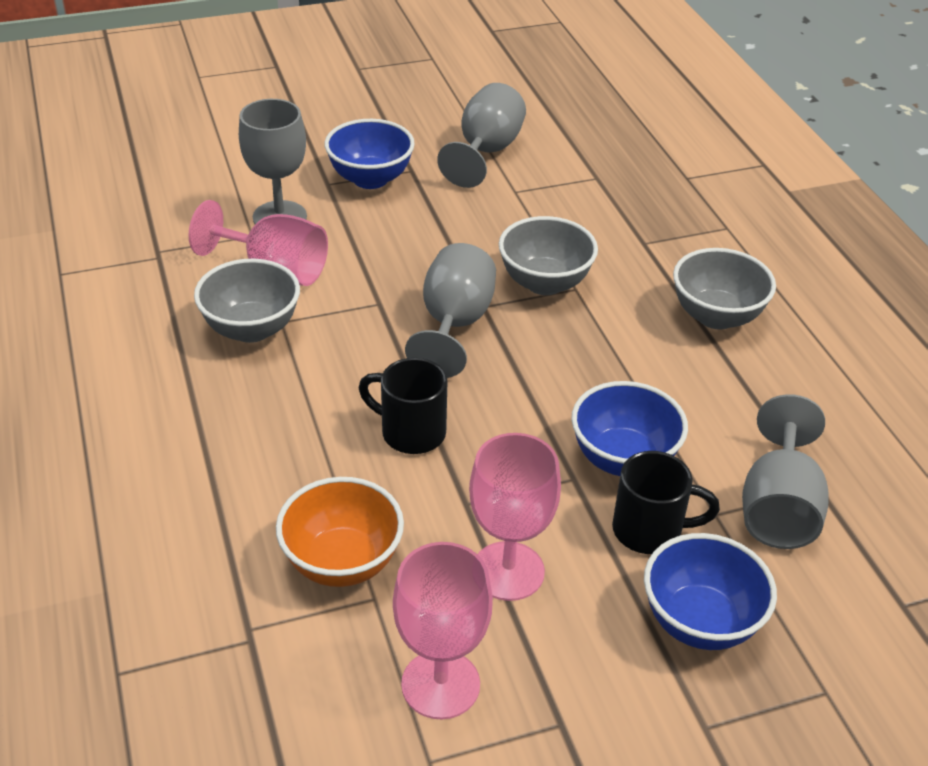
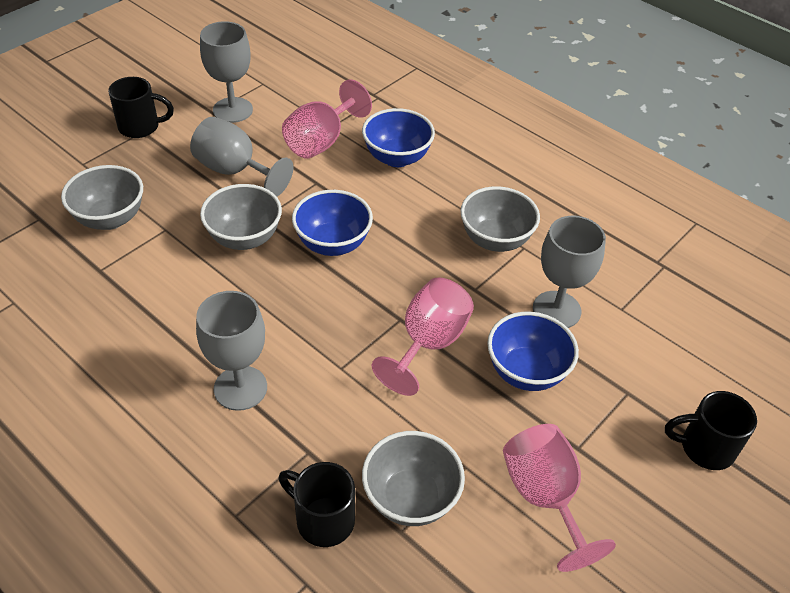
black mug: [359,358,447,454] [612,451,720,554] = 2 -> [108,77,174,138] [279,462,355,547] [665,391,757,470] = 3
grey bowl: [194,259,300,343] [499,216,598,295] [673,248,776,329] = 3 -> [61,165,143,230] [200,184,282,250] [362,431,465,526] [460,186,540,252] = 4
orange bowl: [276,477,404,587] = 1 -> none = 0

